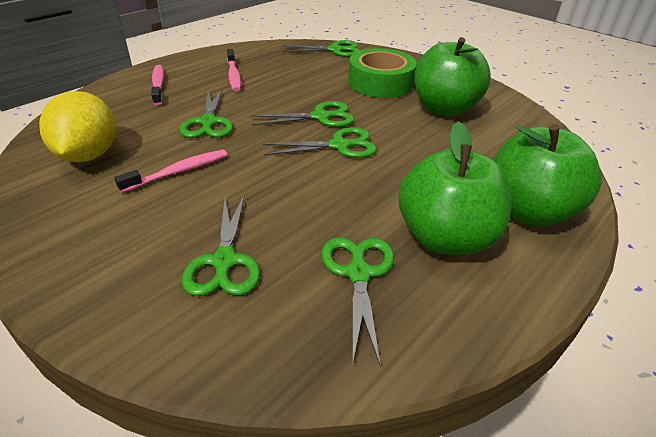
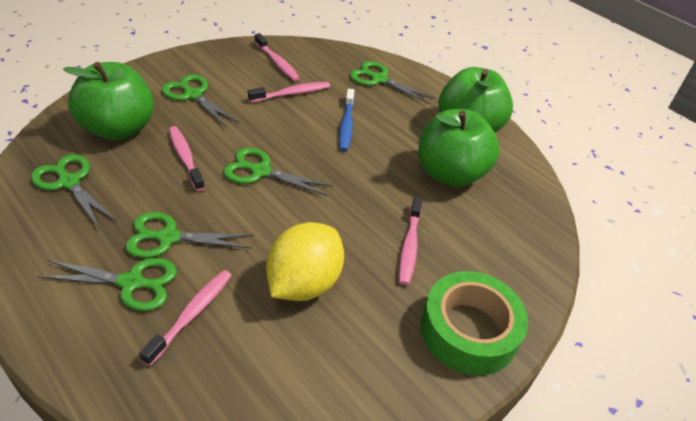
blue toothbrush: none = 0 -> [339,89,355,152] = 1
pink toothbrush: [114,150,227,193] [151,65,164,105] [227,49,241,92] = 3 -> [139,270,232,366] [169,126,205,191] [248,82,330,103] [255,33,300,81] [399,197,422,285] = 5

